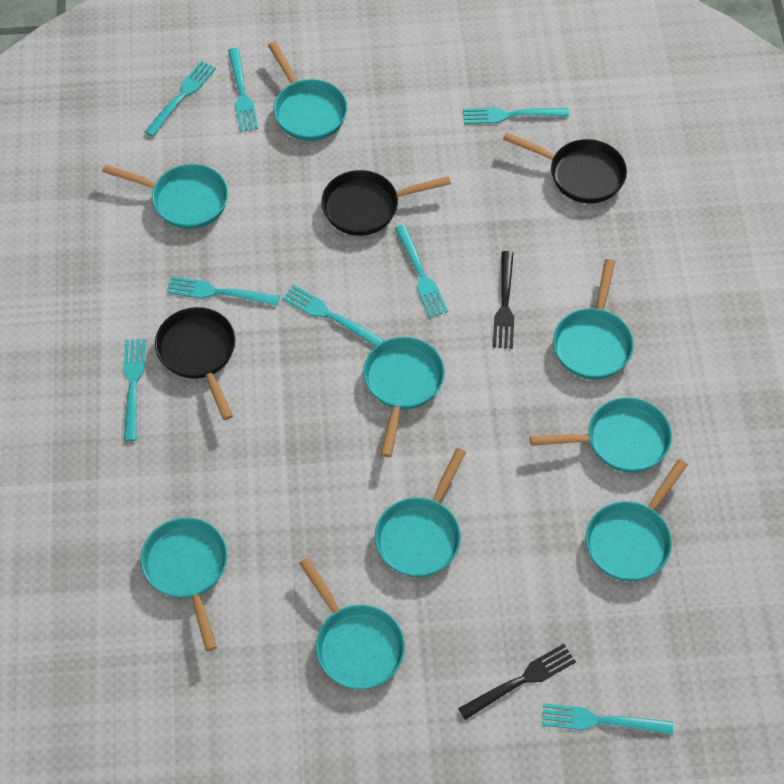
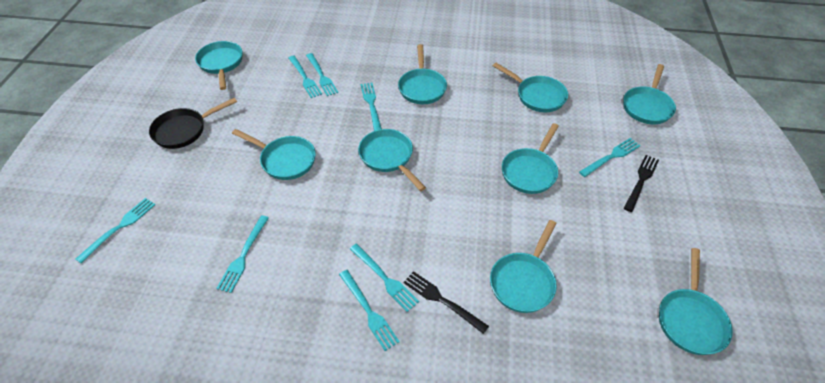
black pan: [155,307,236,420] [322,170,451,236] [503,132,627,203] = 3 -> [149,98,237,149] = 1

